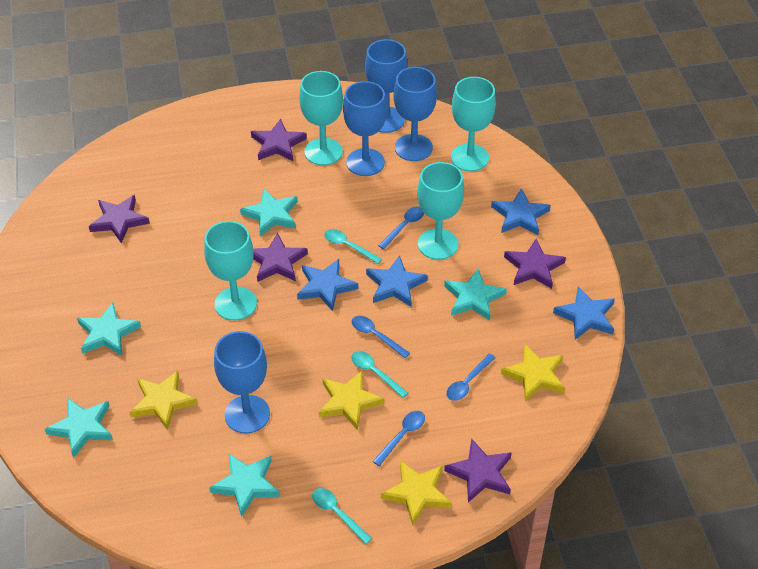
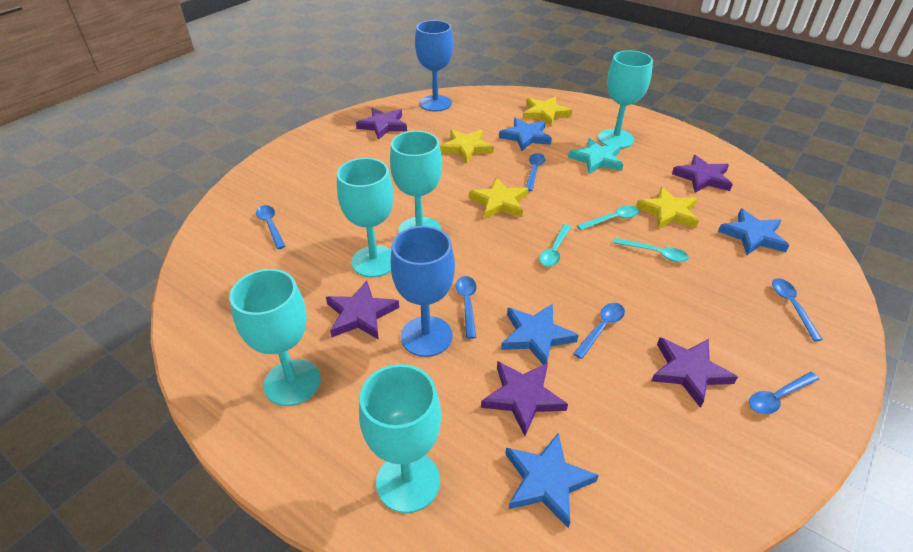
blue goblet: [214,331,270,434] [343,81,387,176] [365,39,408,133] [393,67,437,161] = 4 -> [391,226,455,357] [415,20,453,112] = 2
blue spoon: [352,316,410,358] [373,411,425,466] [378,207,424,249] [447,353,496,401] = 4 -> [256,205,285,249] [456,276,477,339] [526,153,545,191] [573,303,625,359] [749,372,820,414] [772,278,823,341] = 6
turquoise goblet: [204,221,257,321] [299,71,343,165] [417,162,464,260] [451,77,496,171] = 4 -> [229,269,321,406] [337,158,394,277] [359,364,441,513] [390,131,442,233] [598,50,653,149] = 5
turquoise star: [45,398,113,458] [77,302,141,356] [209,453,280,517] [240,189,298,236] [444,268,507,321] = 5 -> [568,138,623,174] = 1

